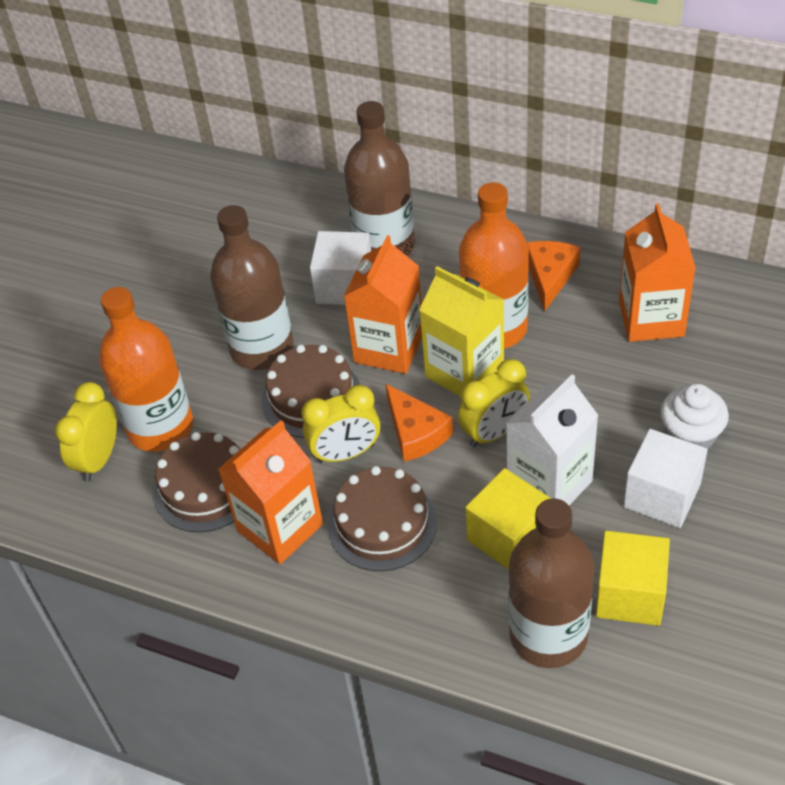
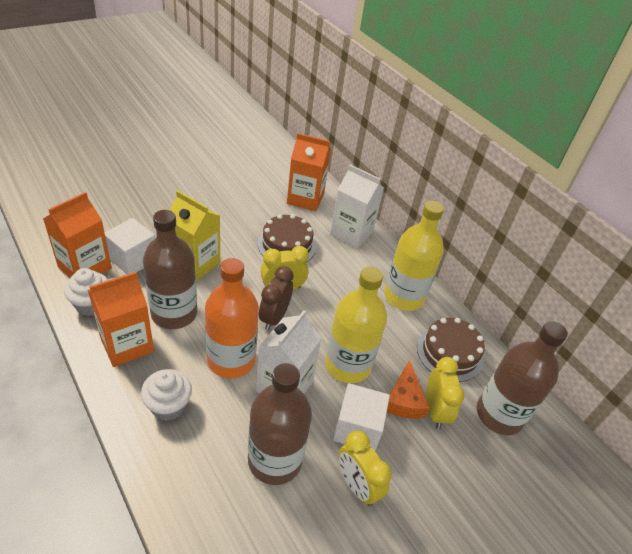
brown cake: [153,432,240,532] [262,345,360,438] [328,466,437,571] = 3 -> [258,214,316,262] [417,318,485,382] = 2
brown clock: none = 0 -> [259,266,294,331] = 1
orange bottle: [99,287,193,452] [459,182,529,349] = 2 -> [205,258,259,379] = 1
orange cheese: [386,384,453,462] [527,241,581,312] = 2 -> [387,360,429,419] = 1
white carton: [506,374,599,505] = 1 -> [256,310,322,394] [330,165,384,248] = 2
white cupcake: [660,384,729,449] = 1 -> [64,268,108,316] [141,369,192,421] = 2
yellow bottle: none = 0 -> [325,266,387,383] [384,201,444,311] = 2
yellow cube: [465,468,552,570] [596,531,670,626] = 2 -> none = 0

